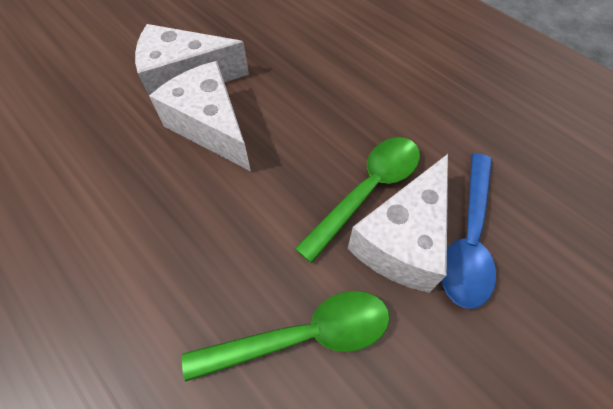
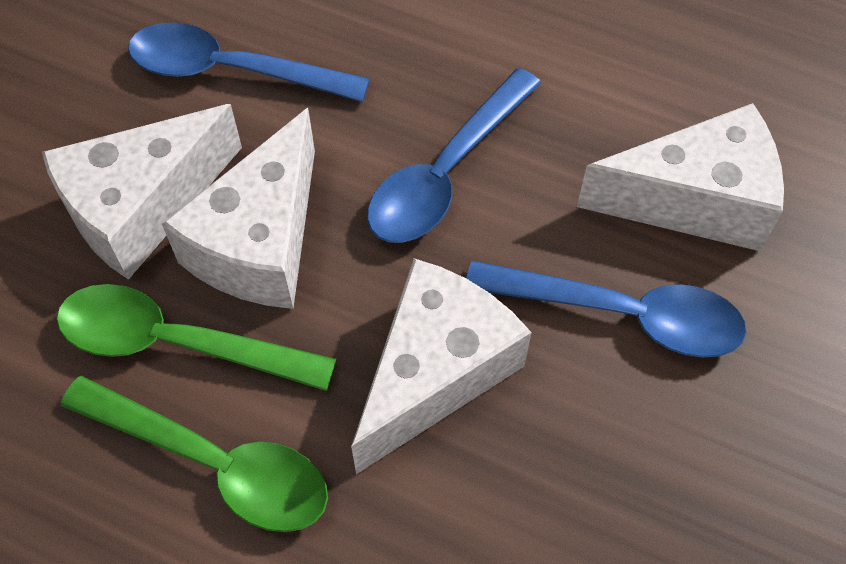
blue spoon: [442,153,496,309] = 1 -> [128,22,370,102] [367,68,541,243] [466,261,746,358] = 3
white cheese: [135,24,249,104] [149,61,251,171] [348,154,448,293] = 3 -> [42,104,242,280] [162,108,315,309] [351,258,532,474] [577,103,784,251] = 4

